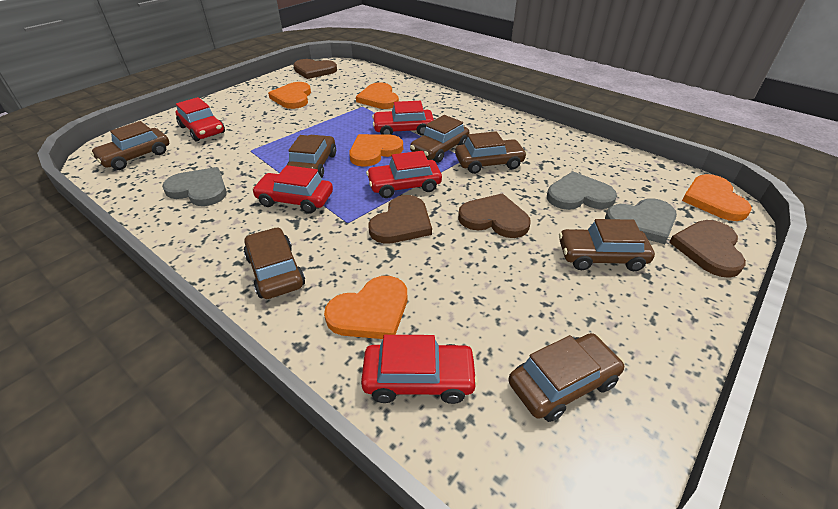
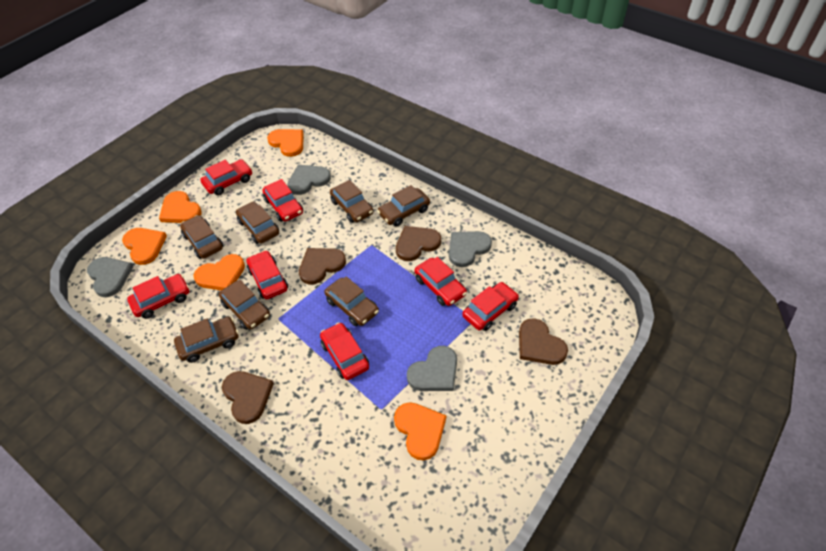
grey heart: [162,167,227,206] [547,171,617,210] [605,198,677,244] = 3 -> [87,257,134,297] [287,165,331,195] [407,346,457,391] [449,231,492,267] = 4
red car: [176,97,225,141] [252,165,333,213] [361,335,478,404] [366,151,442,198] [372,101,434,136] = 5 -> [127,274,189,319] [200,159,252,196] [246,250,288,299] [262,179,303,222] [320,322,369,380] [414,257,467,306] [462,282,519,331] = 7

